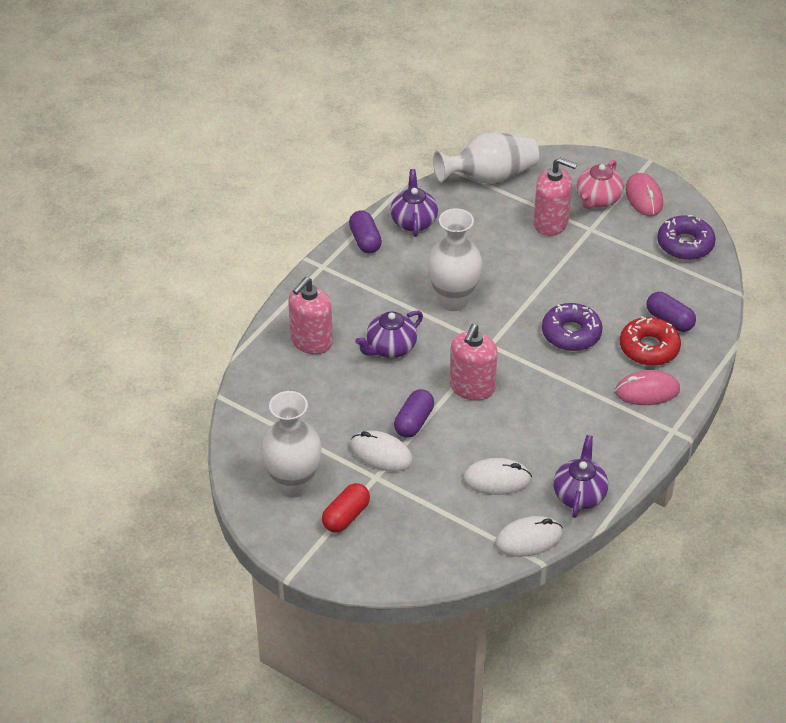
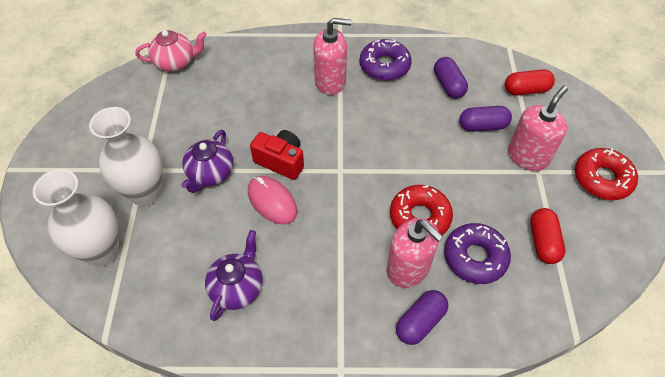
pink mouse: [615,370,680,405] [625,173,663,216] = 2 -> [248,176,297,225] = 1
purple teapot: [355,310,423,358] [390,169,438,237] [553,435,608,518] = 3 -> [181,130,233,193] [205,230,263,321] = 2
red camera: none = 0 -> [250,130,304,180] = 1
red capsule: [322,483,370,533] = 1 -> [505,70,555,95] [530,208,566,264] = 2
red donut: [620,316,681,366] = 1 -> [390,185,453,235] [575,148,638,200] = 2
white mouse: [350,431,413,472] [462,458,532,495] [495,516,563,557] = 3 -> none = 0
white vase: [261,391,322,498] [427,208,482,311] [433,133,539,184] = 3 -> [33,169,119,267] [89,107,162,206] = 2

